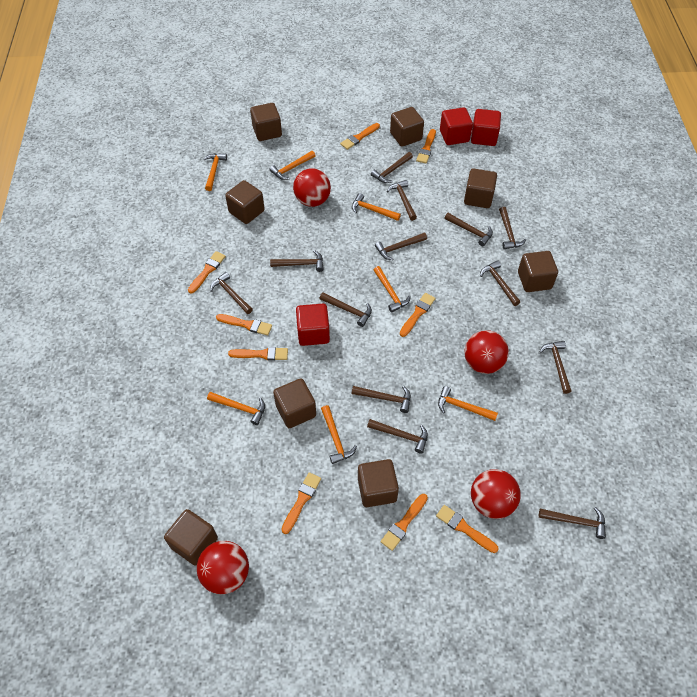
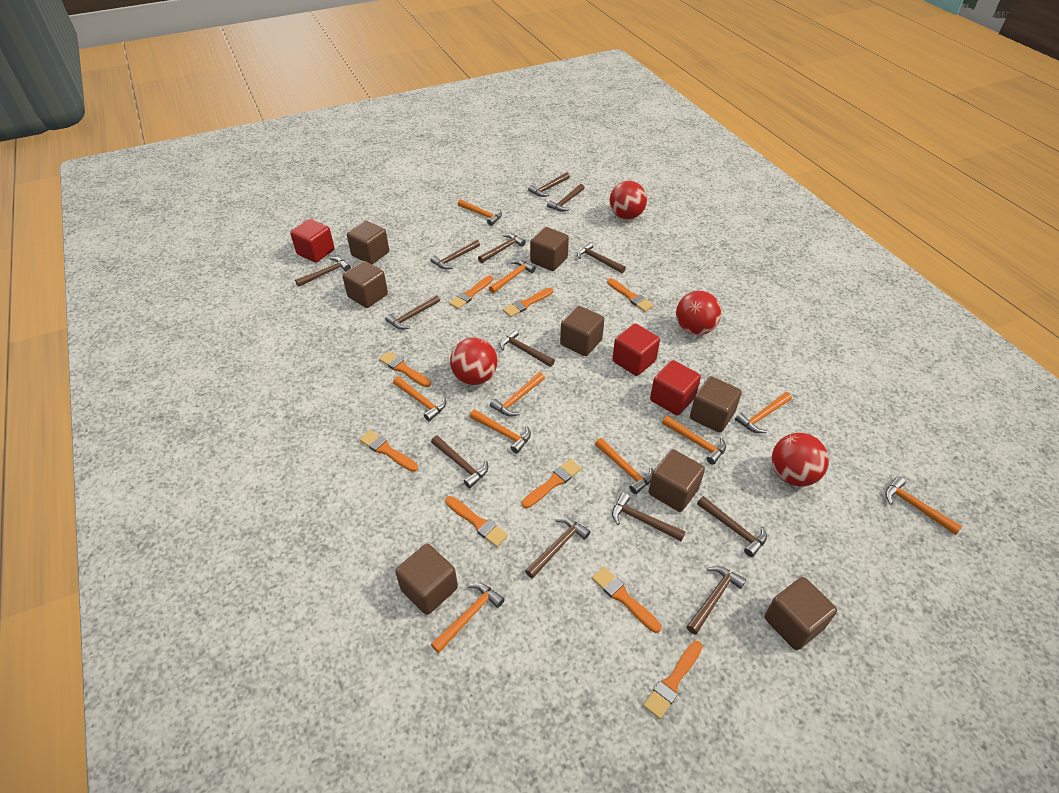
orange hammer: [203,153,227,191] [207,392,265,425] [270,151,316,180] [321,405,357,464] [352,193,401,221] [374,266,411,312] [438,386,498,421] = 7 -> [393,376,446,421] [431,583,505,653] [458,199,502,226] [470,409,531,454] [489,260,536,293] [490,372,545,416] [595,438,653,494] [662,416,726,465] [735,392,792,433] [885,476,963,535] = 10

